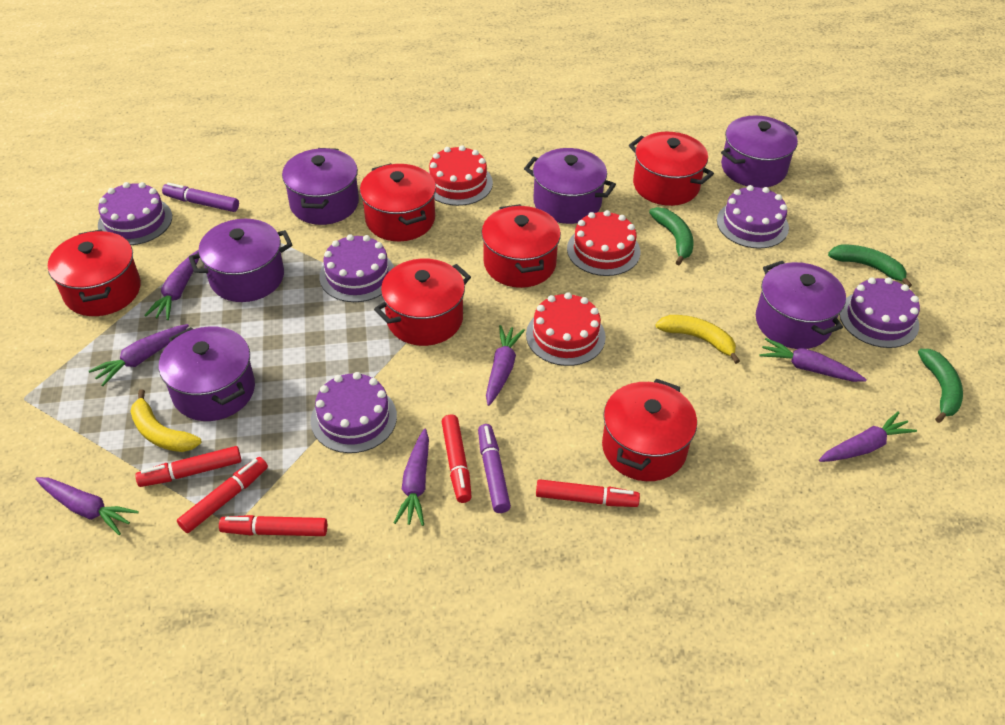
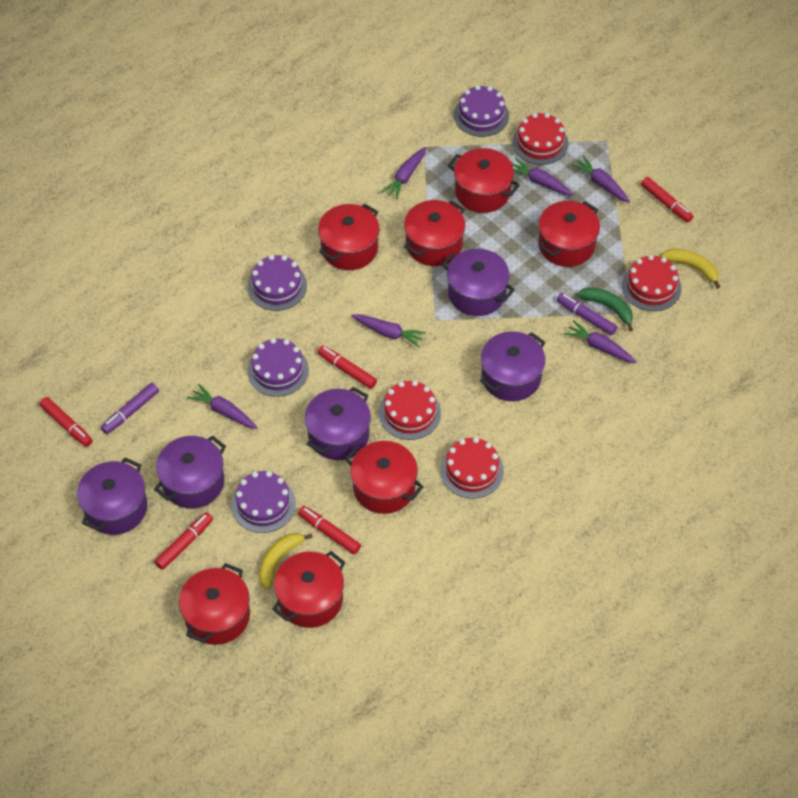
green banana: [649,207,694,265] [828,245,912,288] [918,349,963,423] = 3 -> [577,287,633,331] = 1
purple cake: [98,182,172,245] [311,372,397,453] [319,234,394,302] [717,185,789,249] [839,277,920,348] = 5 -> [231,471,296,533] [247,338,309,397] [248,255,307,311] [454,85,509,137] = 4
purple carrot: [35,477,139,535] [89,324,189,386] [144,250,199,320] [394,428,429,526] [486,325,525,406] [759,338,867,382] [819,412,917,462] = 7 -> [187,384,258,429] [351,314,426,347] [381,147,426,200] [512,158,574,196] [564,320,637,363] [571,155,630,203] = 6
purple pot: [159,326,255,421] [189,219,292,302] [282,148,359,225] [524,148,616,224] [721,116,799,188] [756,261,846,349] = 6 -> [77,457,147,535] [154,436,226,509] [305,387,371,460] [442,249,515,316] [480,331,545,401] = 5
red cake: [428,145,493,206] [526,292,606,366] [567,210,640,276] = 3 -> [379,380,441,440] [440,437,504,499] [512,113,569,165] [622,255,681,311] = 4
red pot: [48,230,141,316] [360,163,436,241] [374,258,471,346] [481,204,561,288] [602,379,697,481] [629,132,714,206] = 6 -> [179,563,250,645] [272,551,346,628] [318,203,380,270] [345,441,424,514] [404,200,465,266] [448,148,520,213] [538,201,600,267] = 7

